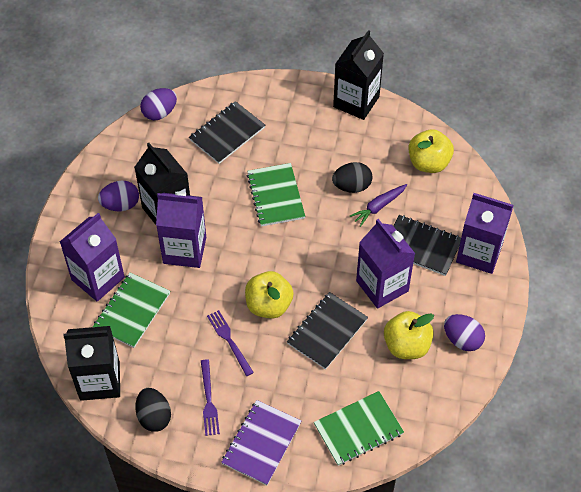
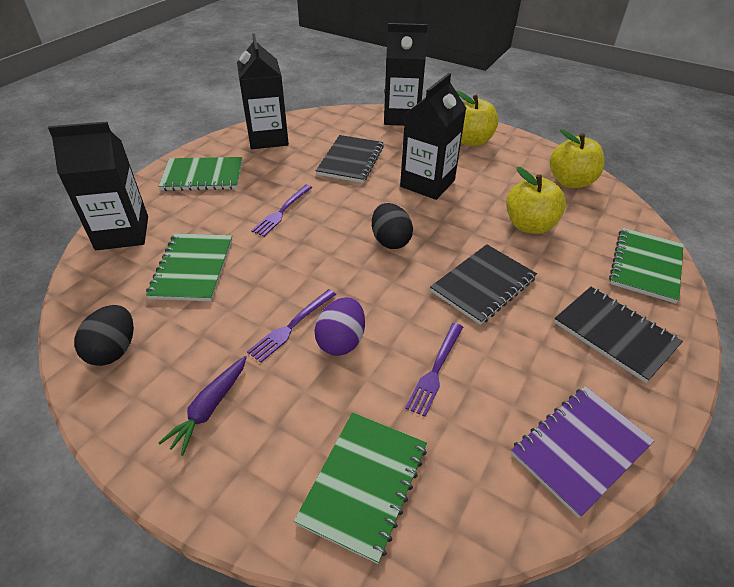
black carton: [63,326,120,401] [134,143,190,225] [333,30,384,120] = 3 -> [48,122,148,250] [237,33,289,149] [384,23,427,126] [400,73,466,200] = 4
green notebook: [93,273,170,348] [247,163,305,227] [314,391,404,466] = 3 -> [146,233,232,301] [158,157,243,191] [294,412,427,564] [609,228,684,304] = 4
purple carton: [60,213,125,302] [156,191,206,268] [356,219,415,309] [456,193,514,274] = 4 -> none = 0
purple egg: [98,181,139,211] [140,88,177,120] [444,314,485,351] = 3 -> [314,297,365,356] = 1
purple fork: [201,359,220,436] [207,310,254,376] = 2 -> [247,289,336,363] [251,185,312,236] [405,323,463,417] = 3

